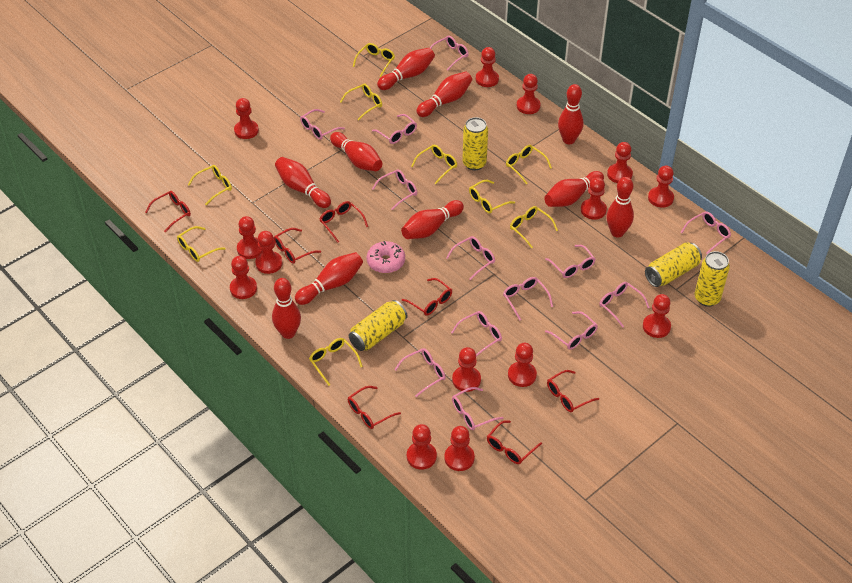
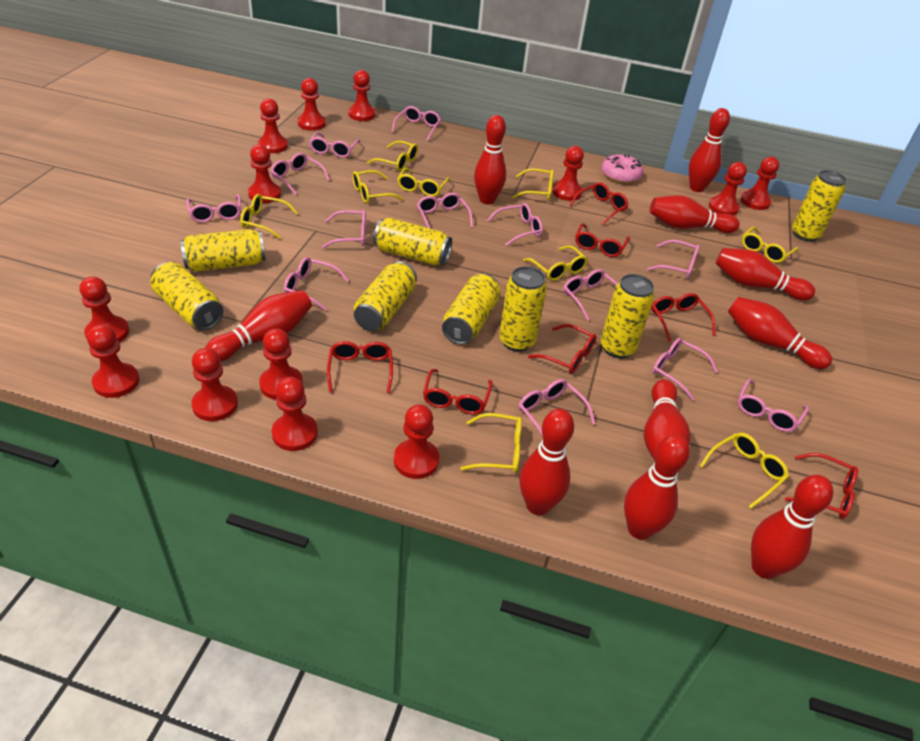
red pawn: [230,256,257,299] [234,98,259,139] [237,216,262,259] [255,231,282,274] [407,424,437,470] [444,426,475,471] [452,347,481,392] [476,47,499,87] [508,343,537,387] [517,74,541,114] [581,177,607,220] [607,142,633,183] [643,294,671,338] [648,165,674,208] = 14 -> [79,277,129,343] [87,325,139,398] [191,348,238,421] [248,144,281,203] [258,98,288,153] [259,328,303,400] [272,377,318,451] [298,78,326,131] [349,70,376,121] [394,404,439,479] [552,146,584,201] [709,162,747,216] [741,157,780,210] = 13
yellow can: [349,300,408,351] [462,117,488,170] [645,242,702,287] [695,251,730,307] = 4 -> [150,262,223,330] [180,229,265,272] [354,261,417,331] [373,217,452,265] [442,274,501,345] [499,266,547,352] [601,274,654,358] [792,170,847,242] = 8

